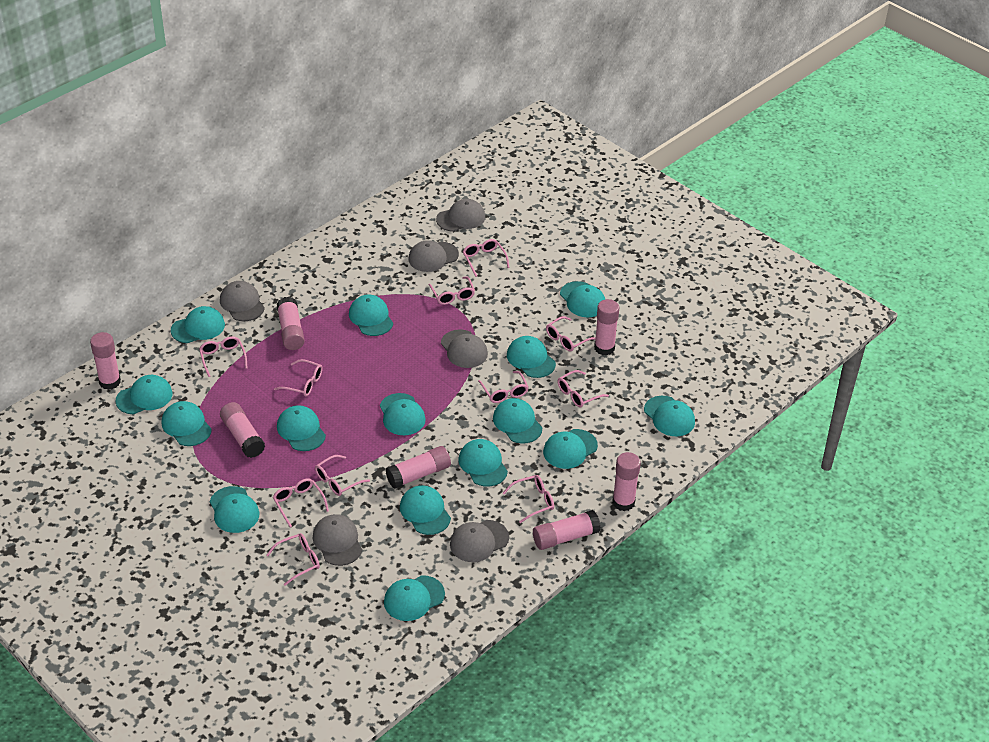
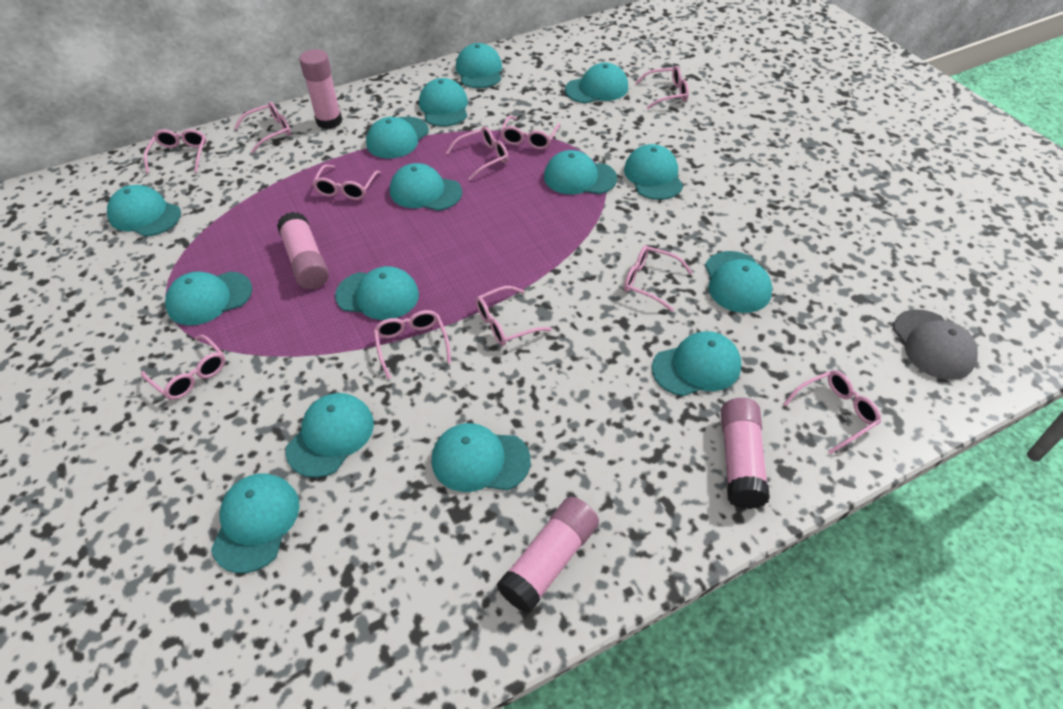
grey cap: [220,281,265,321] [312,514,362,566] [408,240,459,272] [436,199,485,232] [441,329,488,368] [450,520,509,562] = 6 -> [893,309,978,380] = 1
pink glue stick: [90,332,121,390] [220,402,265,458] [277,297,305,350] [386,446,451,489] [533,510,601,550] [594,299,620,356] [612,452,641,511] = 7 -> [277,212,329,289] [299,49,342,129] [496,497,599,614] [721,398,770,509] = 4

